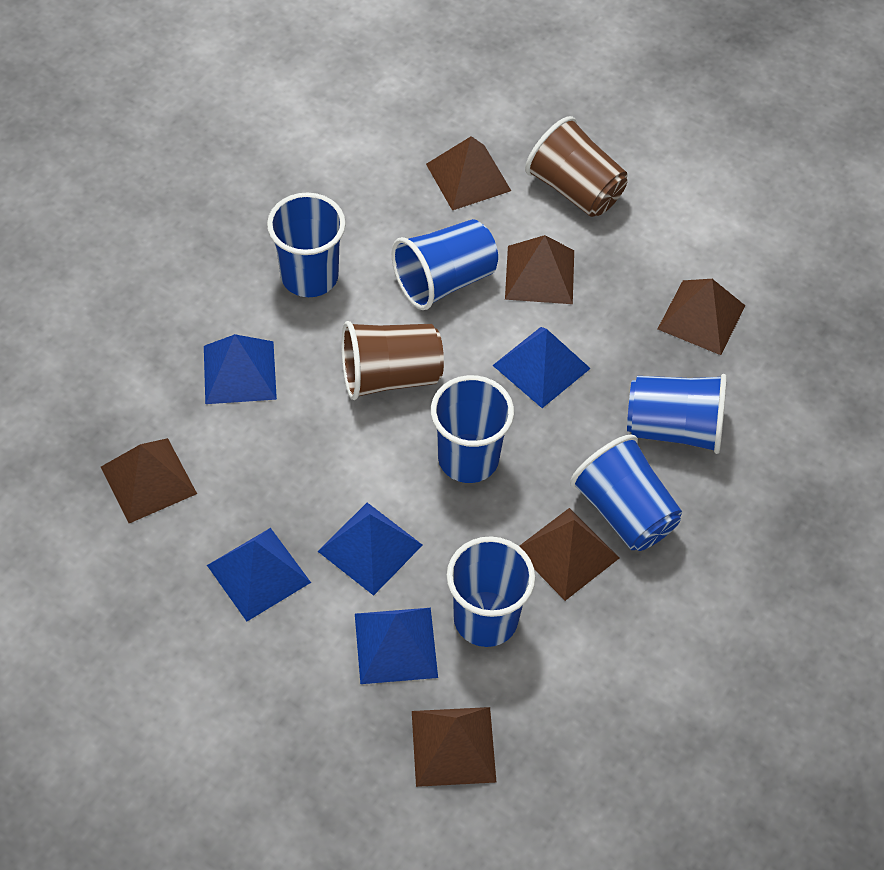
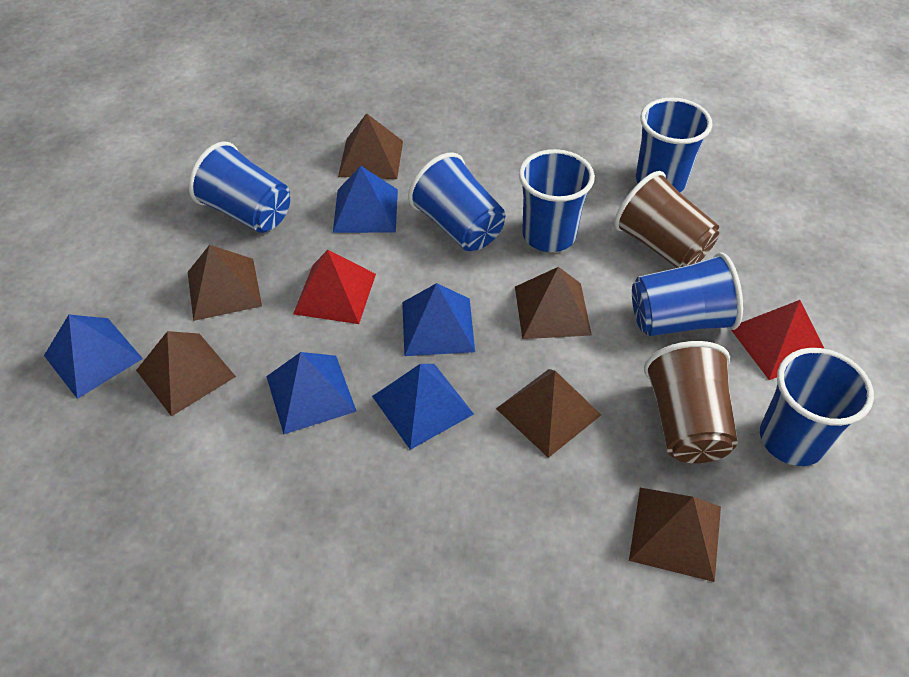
red pyramid: none = 0 -> [293,250,376,324] [731,300,824,380] = 2

